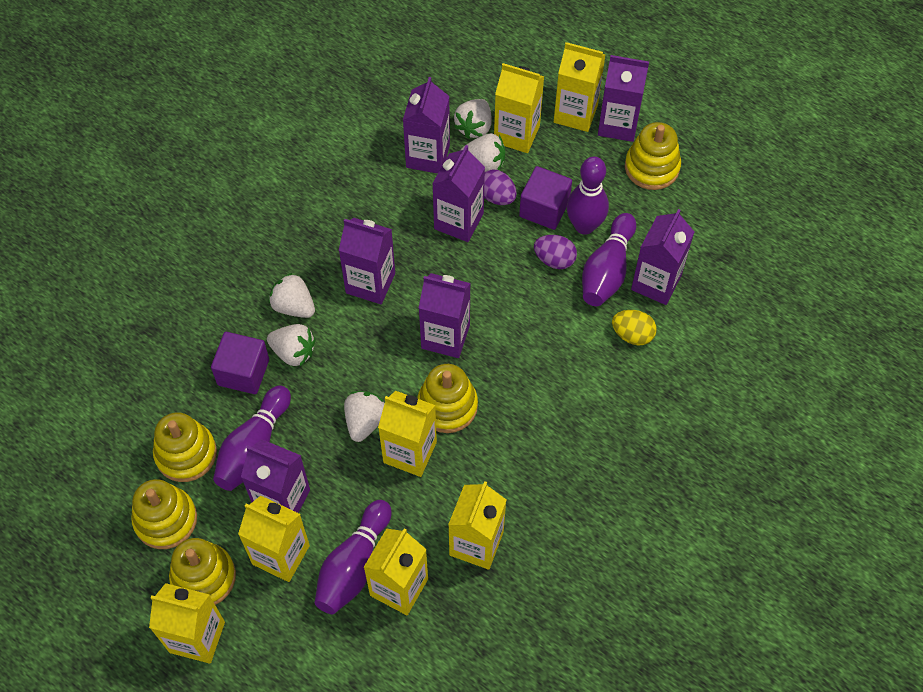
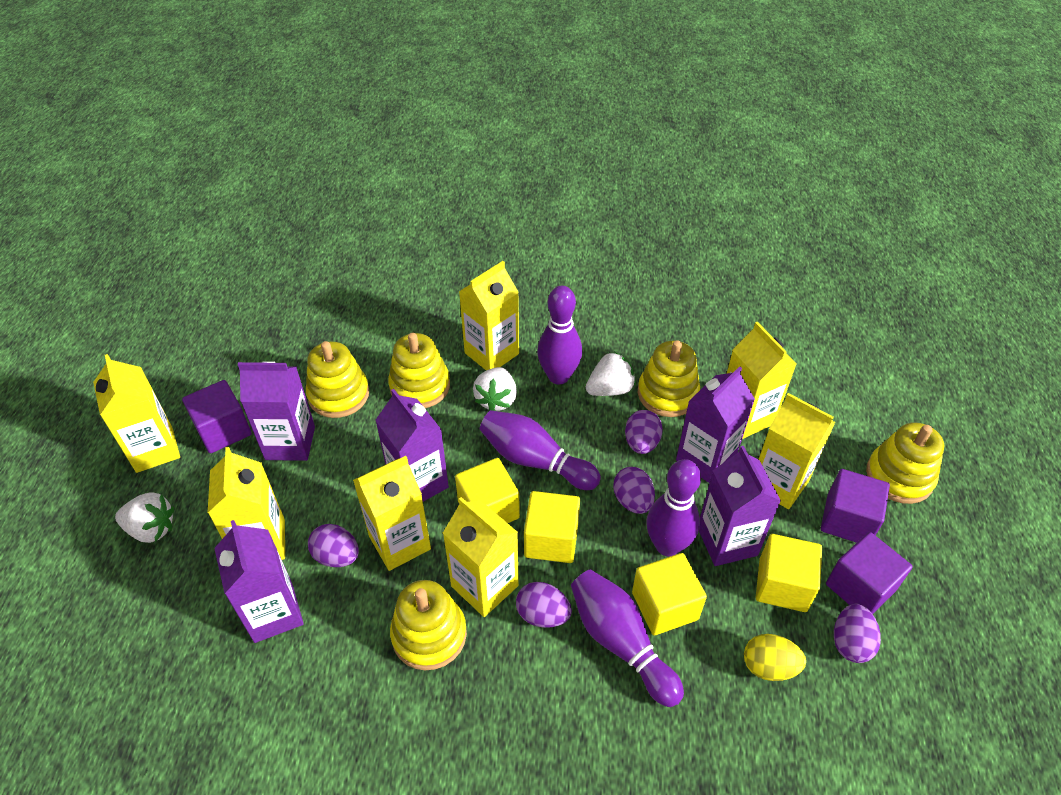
purple carton: [241,439,310,513] [339,218,395,304] [403,77,450,174] [419,273,471,358] [432,145,485,242] [598,55,649,142] [631,209,694,305] = 7 -> [214,520,304,643] [238,361,315,461] [375,389,449,502] [676,366,755,483] [699,446,781,566] = 5
purple cube: [211,332,269,394] [519,166,572,230] = 2 -> [182,380,251,453] [821,469,890,543] [826,532,912,614] = 3
purple egg: [484,170,517,205] [534,235,577,269] = 2 -> [308,524,359,567] [516,582,572,628] [613,467,655,514] [625,410,663,454] [834,604,881,663] = 5
white strawberry: [267,324,316,366] [269,273,315,318] [344,391,385,442] [454,99,492,139] [460,133,505,172] = 5 -> [115,492,174,543] [473,367,517,411] [586,352,636,396] = 3
yellow cube: none = 0 -> [455,458,520,523] [524,491,580,563] [632,553,707,635] [756,534,822,612] = 4

